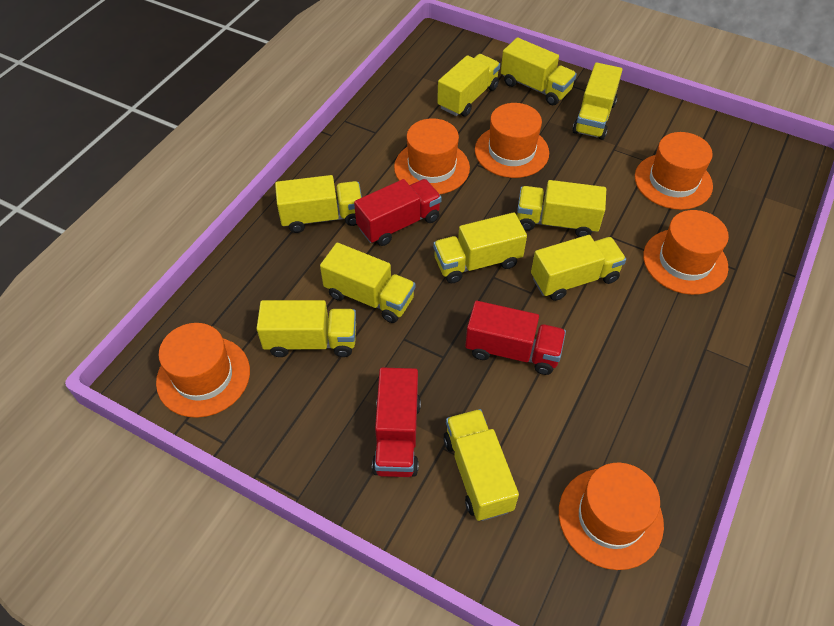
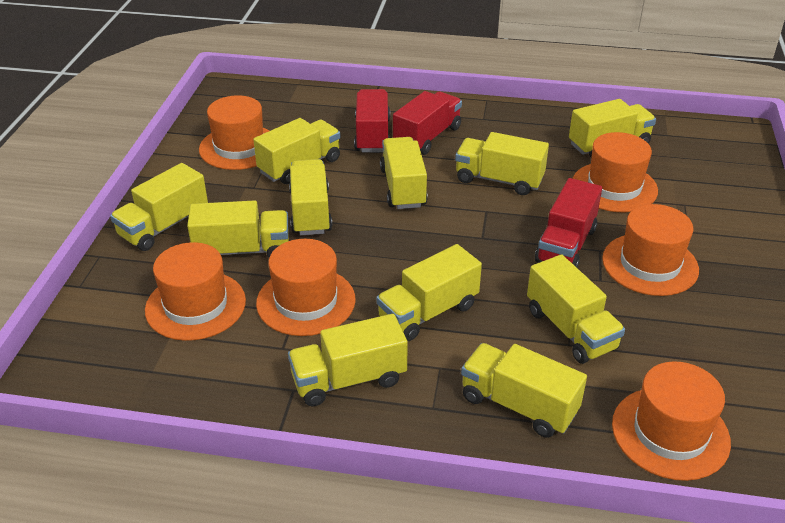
yellow truck: [257,300,356,357] [275,175,362,233] [320,243,415,323] [433,212,527,283] [437,54,500,117] [444,409,519,521] [501,38,577,105] [517,180,606,237] [531,235,626,301] [573,62,623,140] = 10 -> [110,163,208,251] [187,200,289,258] [253,118,341,184] [288,314,408,406] [289,159,332,235] [376,244,482,341] [380,137,428,209] [455,132,549,195] [461,343,587,438] [527,254,625,364] [569,99,656,157] = 11

